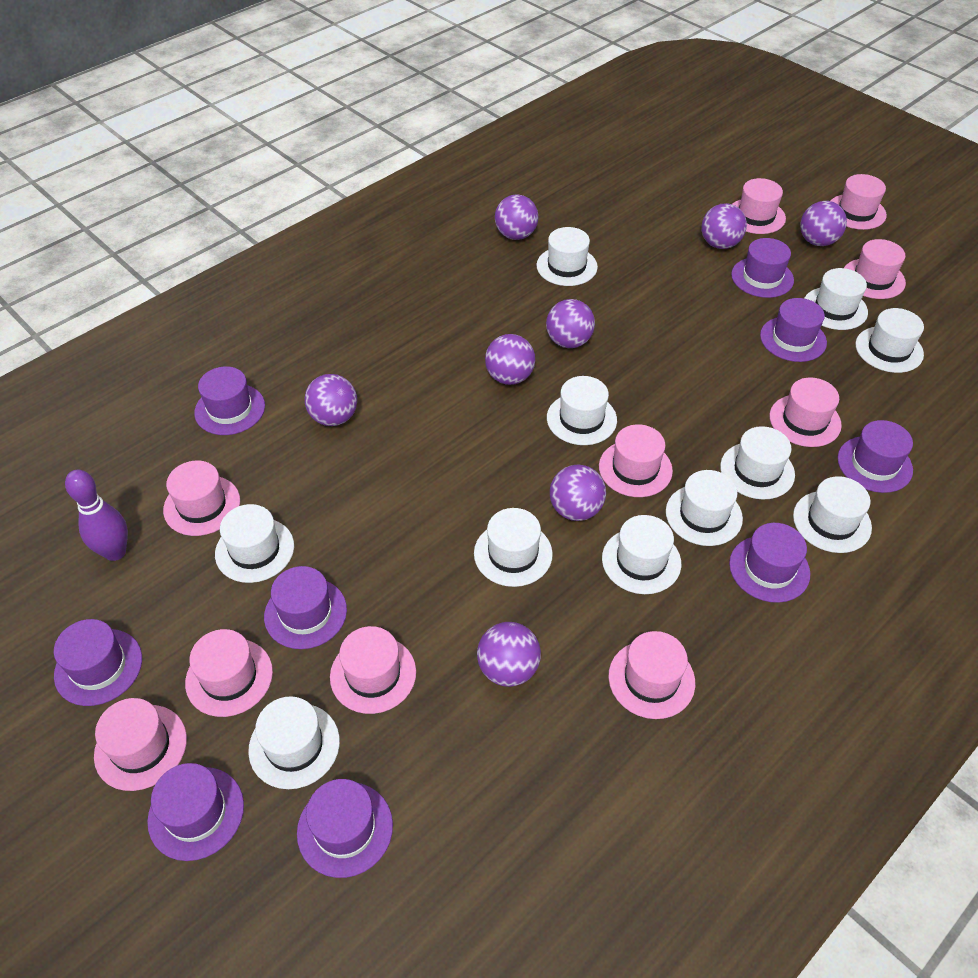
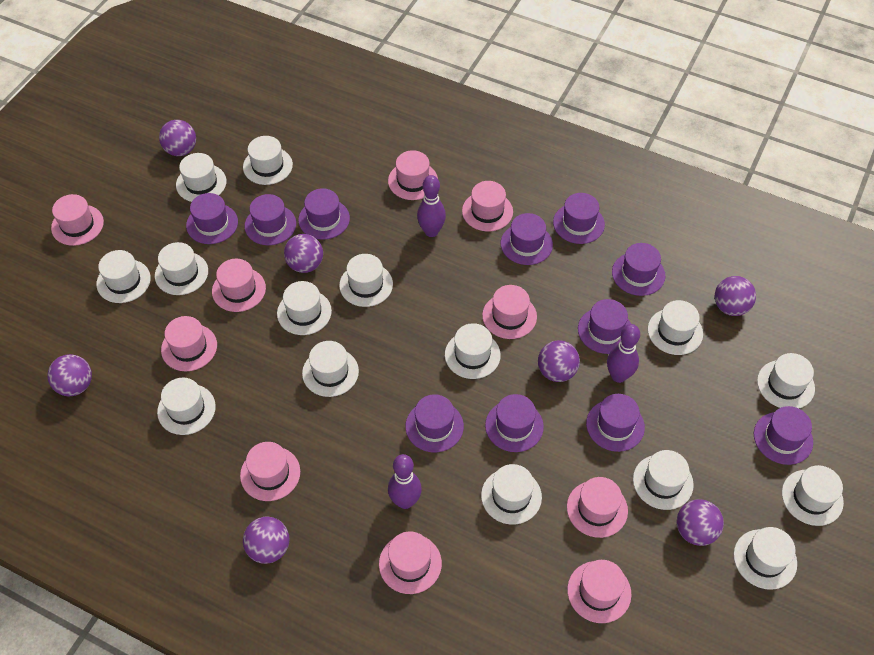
purple ball: [305,374,357,426] [477,622,541,687] [485,334,535,385] [495,194,538,240] [546,299,595,348] [550,464,606,521] [701,203,747,249] [800,201,847,246] = 8 -> [47,354,92,396] [159,120,196,156] [243,517,289,564] [284,234,323,273] [538,340,580,382] [677,499,724,546] [715,276,756,316] = 7
purple bowling pin: [65,469,128,561] = 1 -> [388,454,422,509] [417,175,446,237] [607,324,640,383] = 3
purple hat: [54,619,142,706] [147,763,244,861] [194,366,265,435] [264,566,347,649] [297,779,393,878] [729,523,810,603] [731,238,794,298] [760,298,827,362] [838,420,913,493] = 9 -> [186,193,238,244] [245,194,296,245] [298,188,350,240] [405,394,464,452] [485,394,544,452] [501,213,553,265] [553,193,605,244] [578,299,631,354] [586,394,645,452] [612,243,665,296] [754,406,813,465] = 11
white hat: [215,504,294,583] [248,696,340,789] [474,508,553,587] [536,227,598,286] [547,376,617,445] [602,515,681,594] [666,470,743,546] [720,426,795,500] [793,476,872,553] [804,268,868,330] [855,308,924,373] = 11 -> [96,250,151,303] [155,242,208,295] [157,378,216,435] [176,153,226,202] [243,136,293,185] [277,281,332,335] [302,341,359,397] [339,254,393,307] [445,323,501,379] [481,464,542,525] [633,450,694,510] [648,300,703,355] [734,527,797,590] [757,353,815,409] [782,465,844,526] = 15

